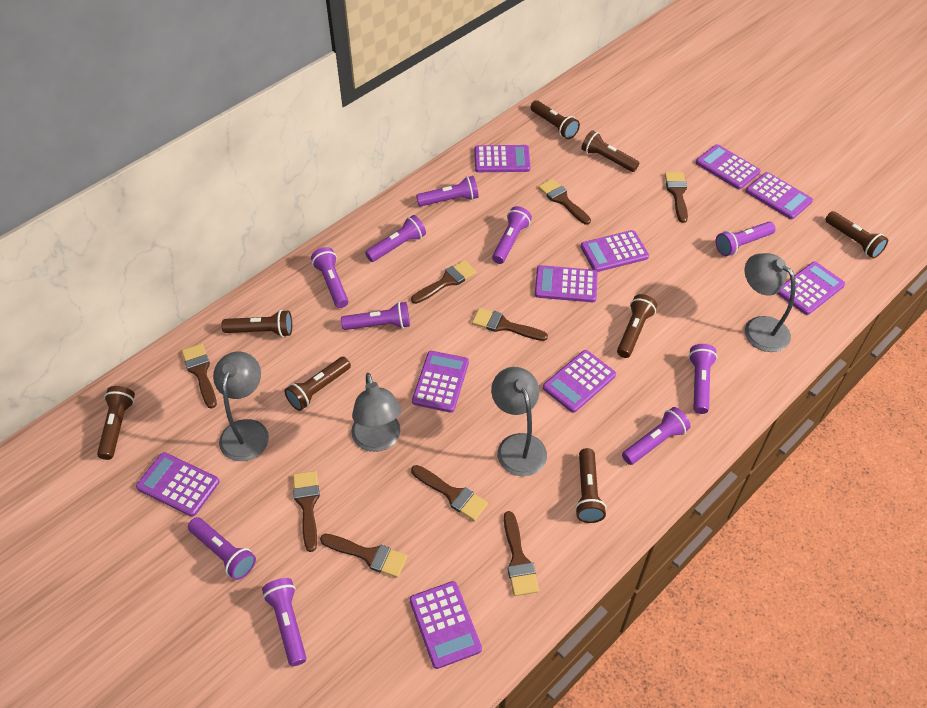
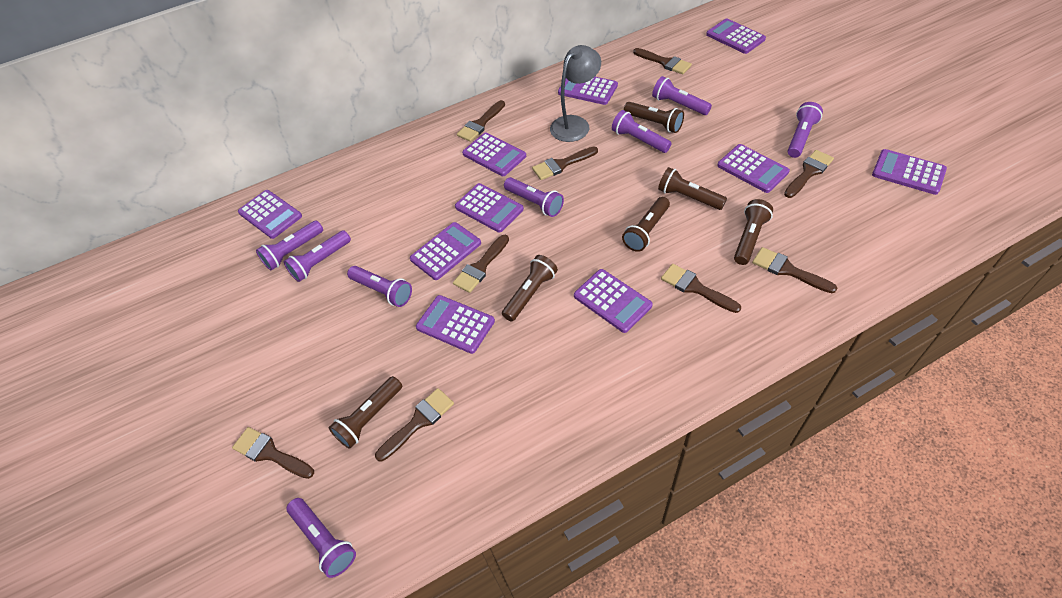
brown flashlight: [97,386,135,460] [221,310,292,337] [285,357,351,411] [531,100,580,139] [575,448,606,523] [581,130,639,172] [617,294,657,358] [825,211,888,258] = 8 -> [328,376,402,449] [502,255,558,321] [622,197,670,252] [624,102,684,133] [658,167,727,210] [734,199,773,265] = 6
grey lamp: [213,351,269,461] [351,373,402,452] [491,367,547,476] [745,253,795,352] = 4 -> [550,45,601,142] = 1
purple flashlight: [188,517,256,580] [262,578,306,666] [311,247,348,308] [341,302,410,330] [365,215,426,262] [416,176,479,207] [492,206,532,264] [622,407,691,465] [689,344,717,414] [715,222,776,256] = 10 -> [256,220,323,270] [284,230,351,282] [286,498,356,578] [347,266,412,307] [504,177,564,217] [612,110,672,153] [652,76,712,115] [787,102,823,158] = 8

